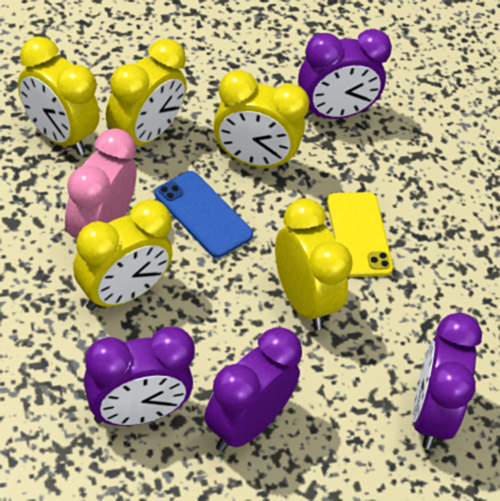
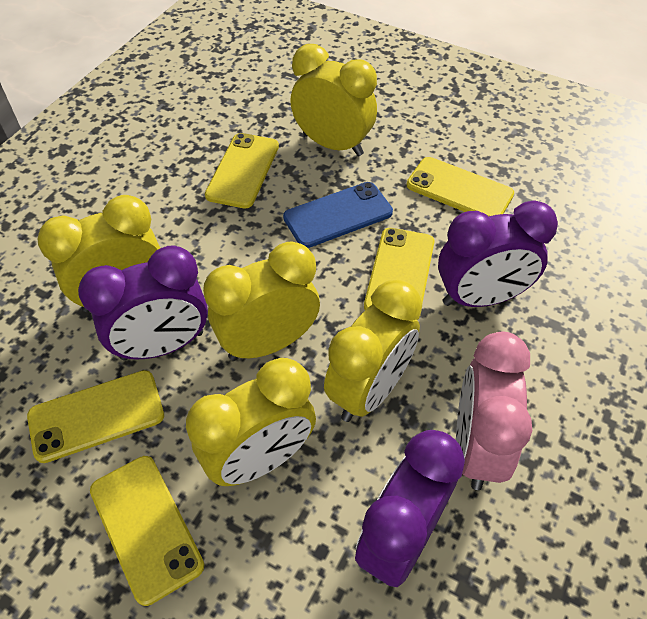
purple clock: [83,327,195,426] [204,327,302,452] [298,29,392,119] [413,313,482,449] = 4 -> [78,246,208,361] [355,430,465,587] [438,200,558,307] = 3
yellow phone: [327,192,393,277] = 1 -> [27,370,164,463] [90,456,204,606] [205,133,279,208] [364,228,434,320] [406,157,514,216] = 5

